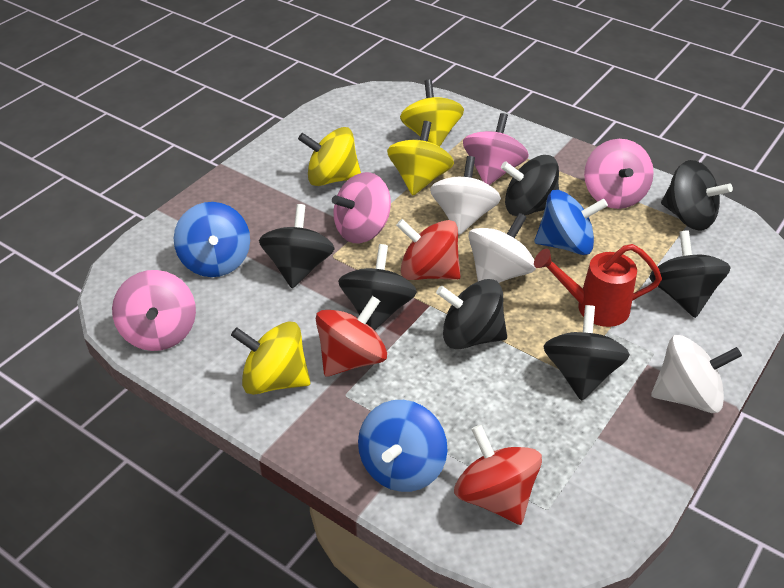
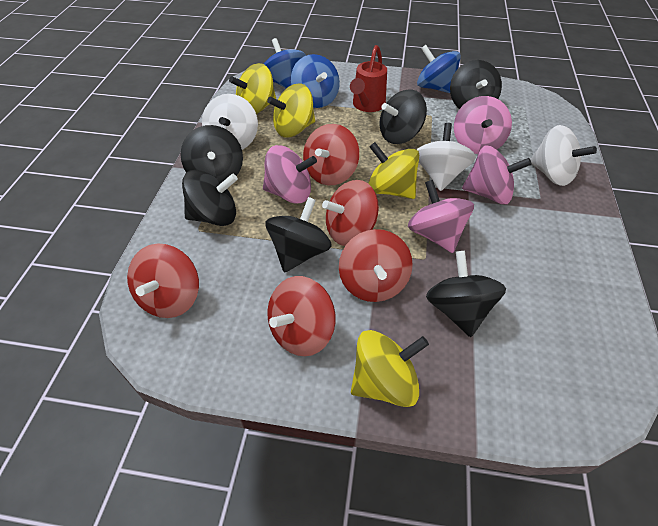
black spinning top: [259,204,334,288] [338,244,417,331] [436,279,507,349] [501,155,559,216] [543,305,630,401] [649,230,731,318] [661,160,733,230] = 7 -> [180,125,243,182] [182,170,238,226] [265,197,332,272] [379,89,427,144] [426,251,506,337] [450,60,502,109] = 6
red spinning top: [315,296,387,377] [396,219,461,280] [454,425,542,525] = 3 -> [127,243,199,318] [267,276,336,356] [303,124,359,185] [322,180,379,246] [339,229,413,302] = 5

